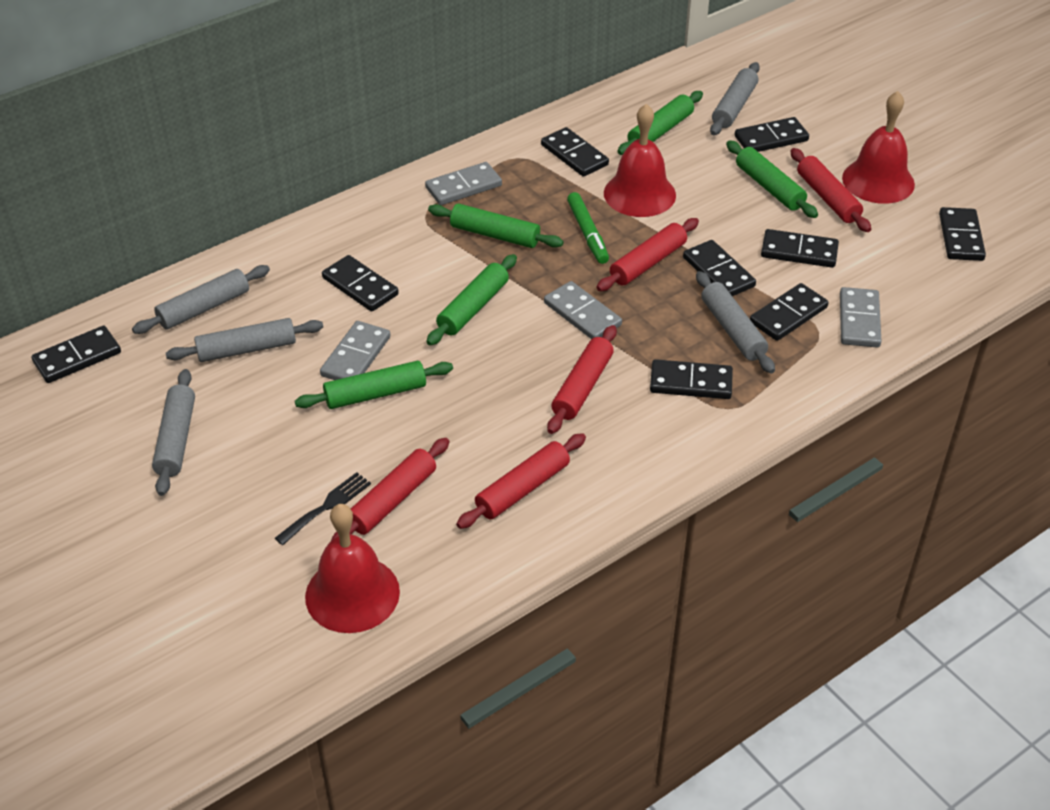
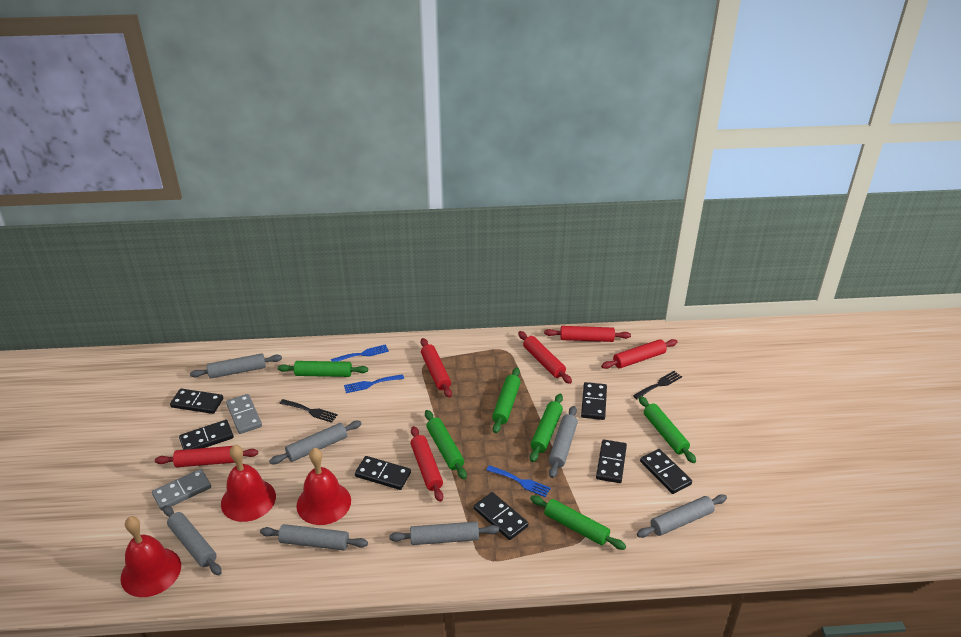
black domino: [31,326,121,383] [322,255,399,312] [541,127,609,177] [650,359,733,399] [683,240,756,296] [735,117,809,152] [750,283,829,341] [761,229,839,268] [939,207,986,261] = 9 -> [170,389,223,414] [179,420,234,450] [355,456,411,490] [474,492,529,540] [581,382,607,420] [596,439,627,483] [640,449,692,494] = 7
black fork: [275,472,371,545] = 1 -> [279,399,338,423] [633,371,682,400] = 2
blue fork: none = 0 -> [331,344,389,362] [344,374,404,393] [486,465,551,497] = 3
green marker: [567,192,609,264] = 1 -> none = 0
green rolling pin: [295,361,453,409] [426,254,517,345] [428,204,564,248] [617,91,703,155] [726,140,818,218] = 5 -> [278,361,368,377] [425,410,467,479] [492,367,521,433] [530,394,563,462] [530,495,626,550] [639,396,696,463] = 6
grey domino: [320,321,391,380] [425,162,502,205] [544,281,622,339] [840,287,881,348] = 4 -> [152,469,211,511] [226,394,262,434] = 2
grey rolling pin: [132,265,270,334] [152,369,195,496] [166,318,323,362] [696,271,775,374] [710,62,760,135] = 5 -> [163,505,222,575] [190,353,282,379] [260,524,368,550] [269,421,362,464] [389,522,499,545] [548,406,578,478] [637,494,727,538] = 7
red rolling pin: [331,438,449,541] [456,433,586,529] [547,325,617,434] [596,218,699,291] [790,148,871,232] = 5 -> [155,446,258,467] [411,426,443,502] [421,338,452,398] [518,331,572,384] [544,326,631,342] [601,339,678,369] = 6

